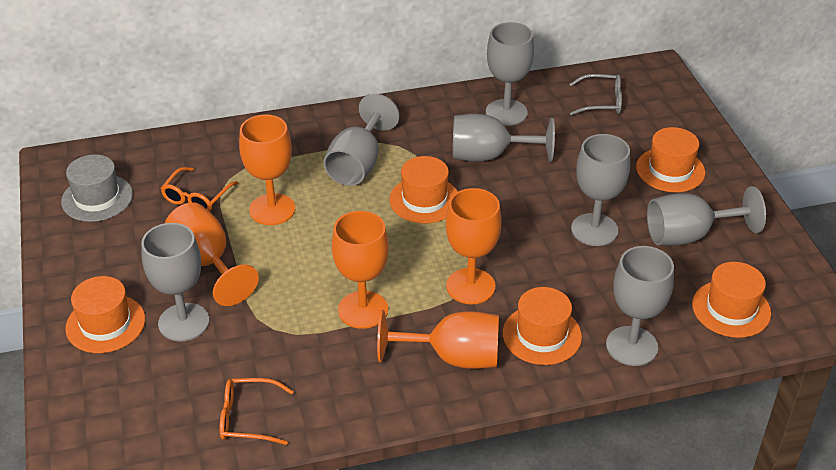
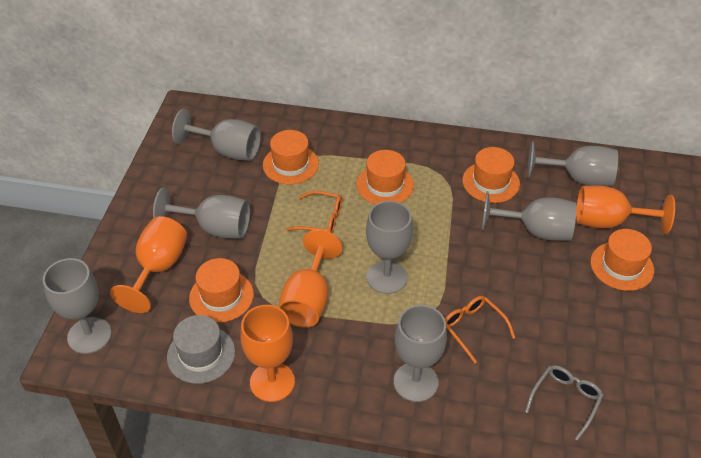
orange goblet: [165,202,259,306] [239,114,295,225] [332,211,389,329] [377,310,499,369] [446,188,501,304] = 5 -> [110,216,187,313] [241,305,295,402] [278,230,342,327] [576,186,675,234] = 4

